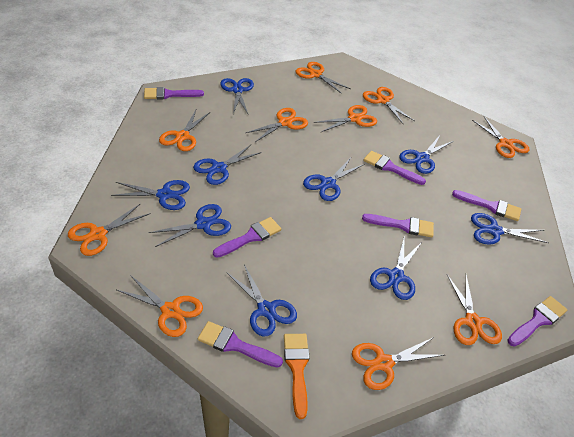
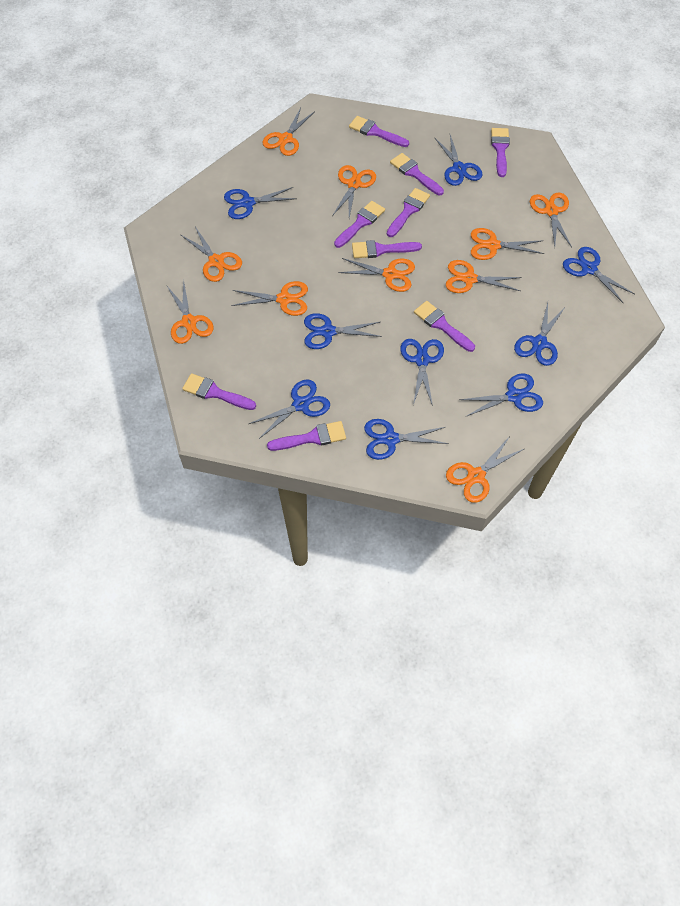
orange brush: [284,334,310,419] = 1 -> none = 0
purple brush: [144,87,204,100] [198,321,283,368] [213,217,281,258] [362,214,434,237] [363,151,426,185] [452,190,521,221] [507,296,567,347] = 7 -> [182,373,256,410] [267,421,346,451] [334,201,385,248] [349,116,409,147] [352,240,422,258] [387,188,430,237] [390,153,444,195] [414,301,475,352] [491,128,510,177] = 9

